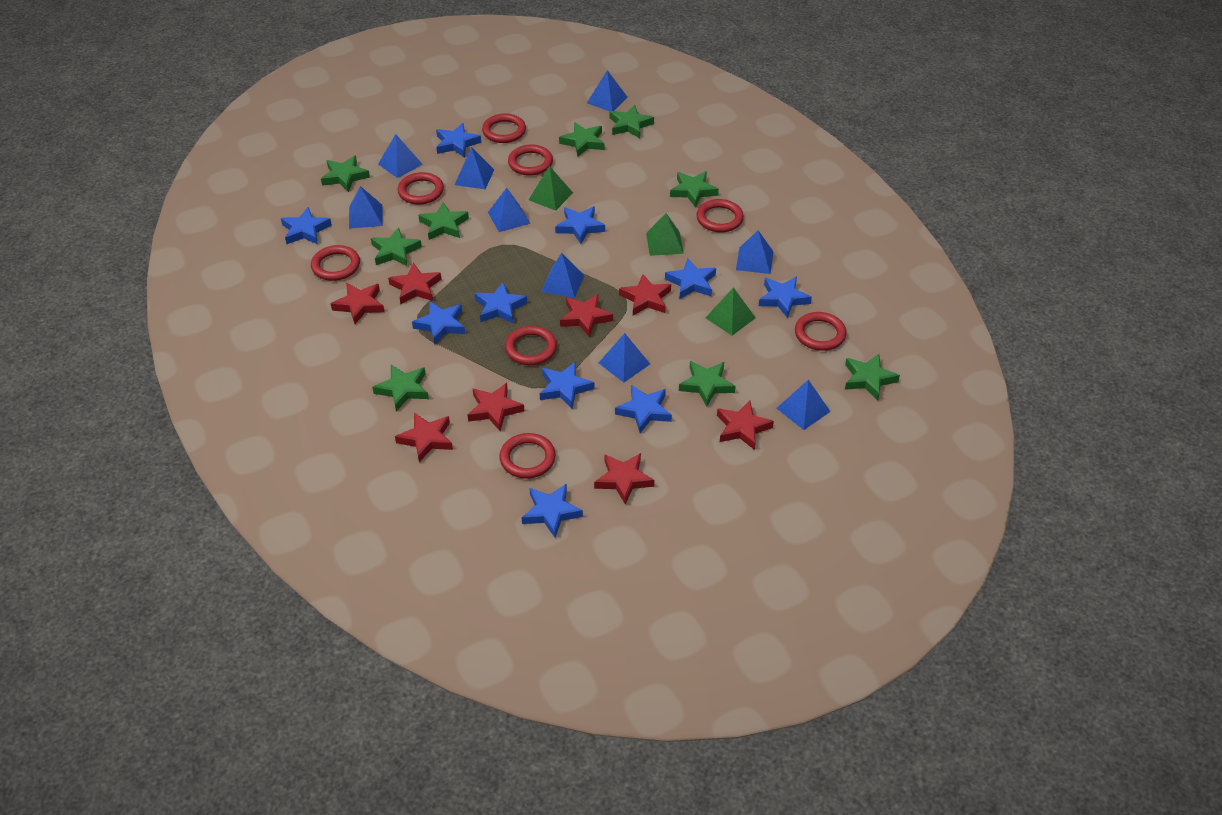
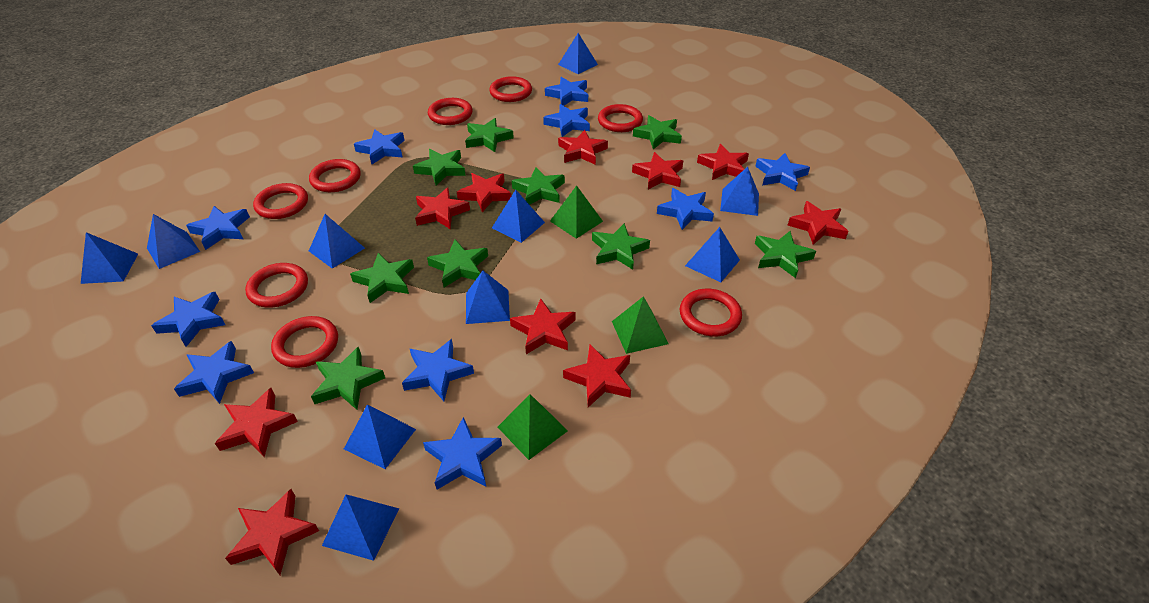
blue pyramid: [349,186,383,229] [378,134,423,178] [455,147,494,189] [488,188,530,232] [541,253,584,298] [587,70,628,111] [599,333,650,383] [736,230,773,274] [777,380,831,430] = 9 -> [81,232,138,284] [147,214,200,269] [309,214,365,269] [322,495,399,561] [344,404,416,469] [466,271,510,324] [492,190,545,243] [558,33,598,74] [685,227,740,282] [720,167,759,216] = 10
red star: [331,283,384,324] [388,263,441,304] [395,412,453,462] [468,383,524,431] [560,294,613,338] [594,453,654,505] [619,274,671,315] [717,401,774,450] = 8 -> [215,388,298,457] [225,489,319,575] [415,188,470,230] [457,173,511,212] [510,299,576,354] [558,130,608,165] [563,345,631,407] [632,152,683,189] [697,144,749,180] [788,201,849,245] = 10

